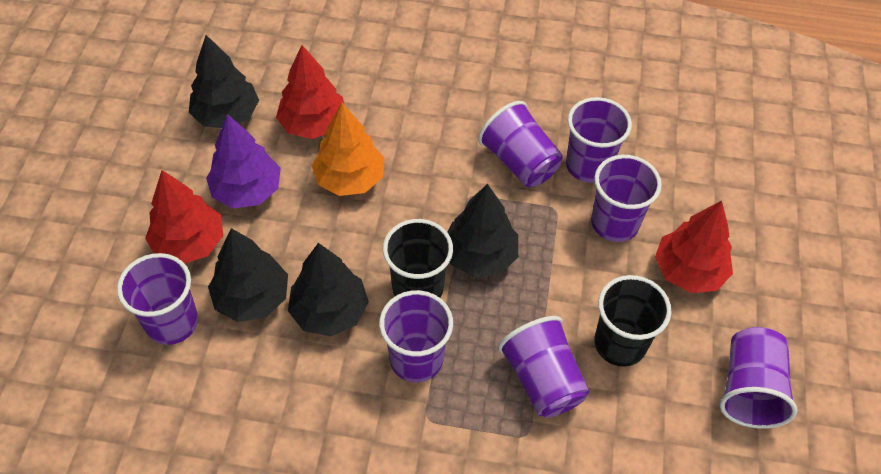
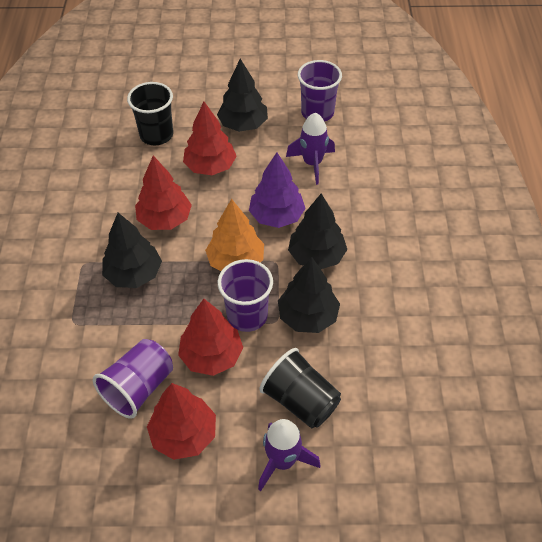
purple cup: [117,253,198,345] [379,290,453,382] [478,101,563,187] [498,316,589,418] [566,97,632,183] [591,155,662,242] [720,327,797,429] = 7 -> [93,339,173,419] [218,259,273,332] [298,60,342,122] = 3
purple rocket: none = 0 -> [258,419,321,491] [286,113,335,185] = 2
red tree: [145,170,223,264] [276,45,345,139] [655,200,733,293] = 3 -> [135,156,192,230] [147,383,216,460] [178,299,243,376] [183,102,237,175] = 4

